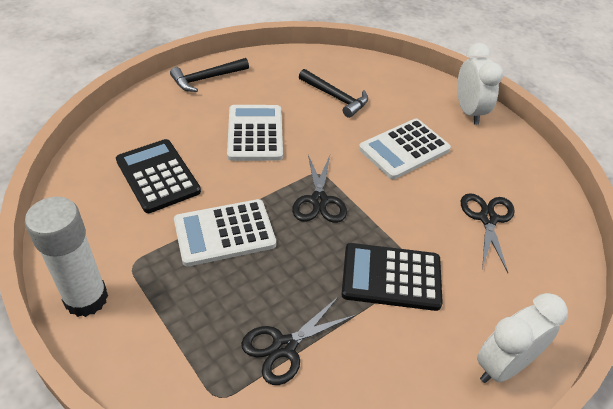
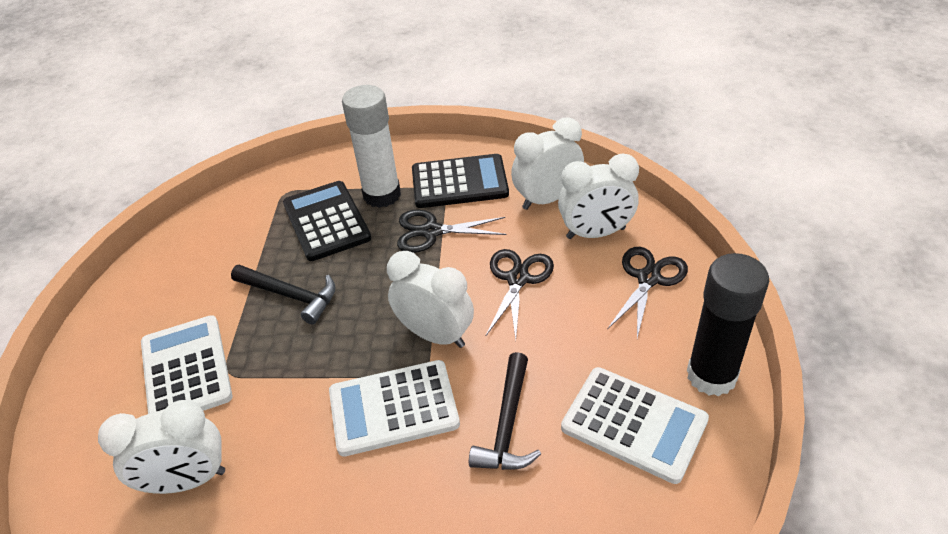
black glue stick: none = 0 -> [687,253,769,396] = 1
white clock: [457,43,503,125] [477,293,568,383] = 2 -> [98,400,225,494] [387,251,474,348] [511,117,584,210] [558,153,639,239] = 4

